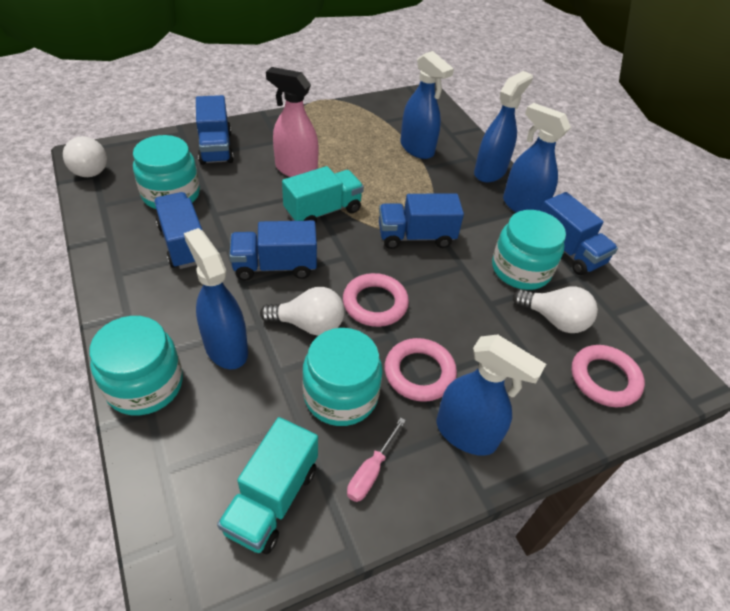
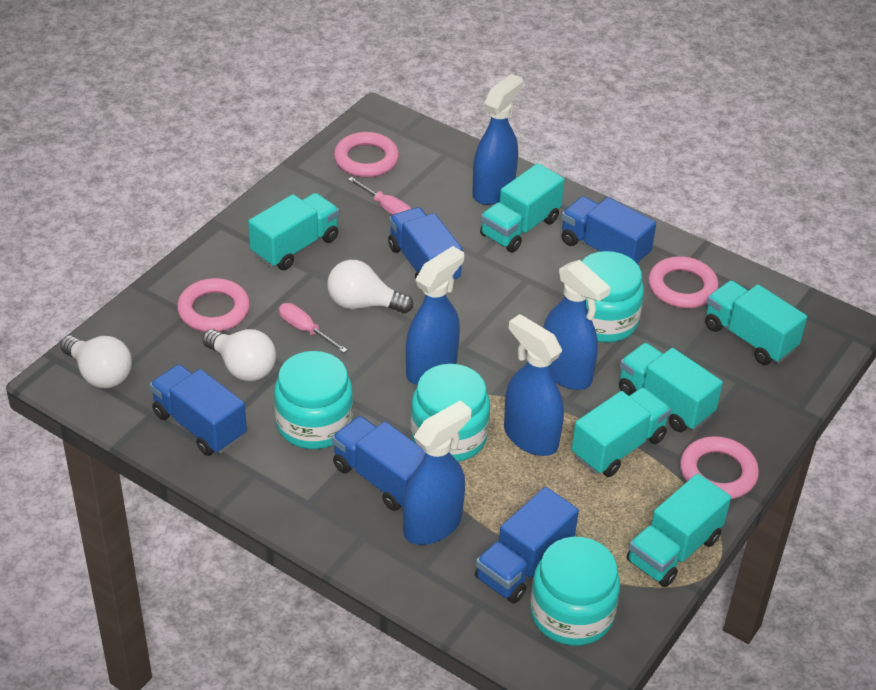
pink ring: [343,273,409,327] [385,338,457,402] [571,345,645,407] = 3 -> [177,278,250,332] [334,132,399,177] [648,256,719,308] [680,436,759,499] = 4
pink screwdriver: [347,418,406,502] = 1 -> [279,303,347,353] [348,177,411,215] = 2
pink spray bottle: [266,67,319,177] = 1 -> none = 0
turquoise truck: [217,417,318,554] [282,166,364,224] = 2 -> [248,193,339,270] [480,163,565,252] [571,387,671,477] [619,343,723,432] [627,473,731,587] [705,280,807,365] = 6

